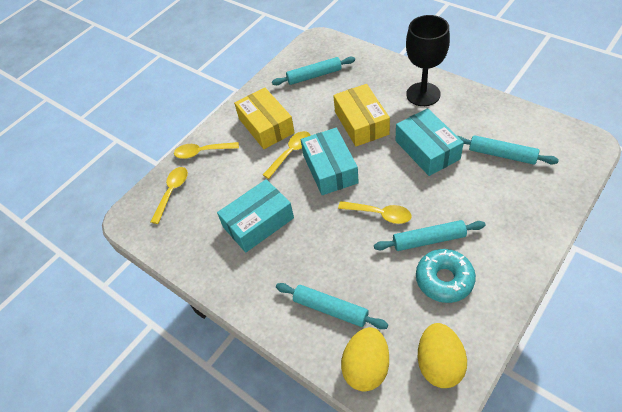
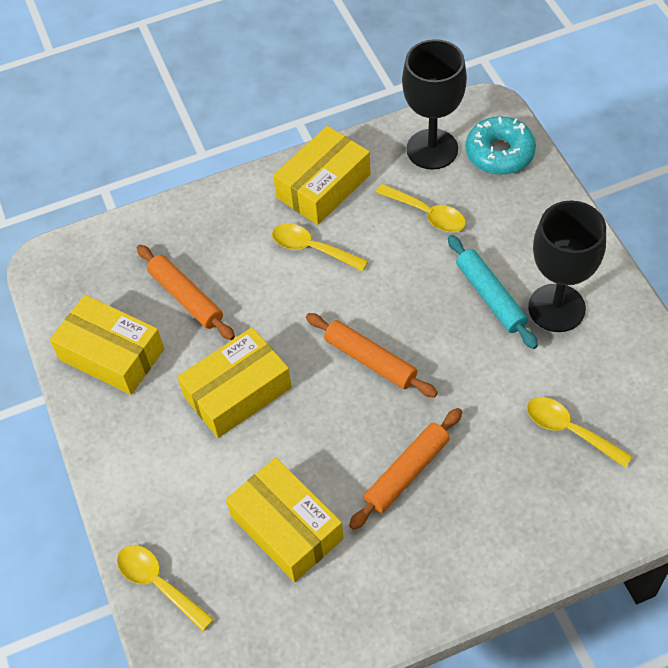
black goblet: [406,15,450,106] = 1 -> [402,39,467,170] [528,201,606,332] = 2
orange rolling pin: none = 0 -> [137,245,235,340] [306,313,438,398] [349,408,462,530] = 3
turquoise box: [217,179,294,252] [301,127,359,195] [395,108,464,176] = 3 -> none = 0
turquoise rolling pin: [272,57,355,85] [276,283,388,329] [374,220,486,251] [458,135,559,165] = 4 -> [448,235,538,349] = 1
yellow box: [234,87,295,149] [333,84,390,147] = 2 -> [50,295,164,395] [177,327,292,438] [226,457,344,582] [273,126,371,225] = 4
yellow egg: [341,327,389,392] [418,323,467,388] = 2 -> none = 0

